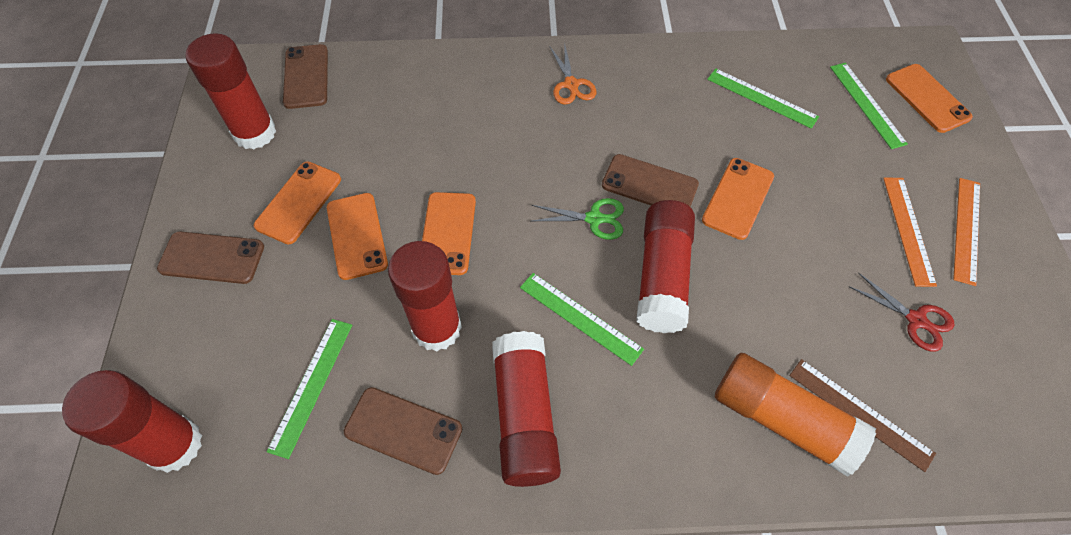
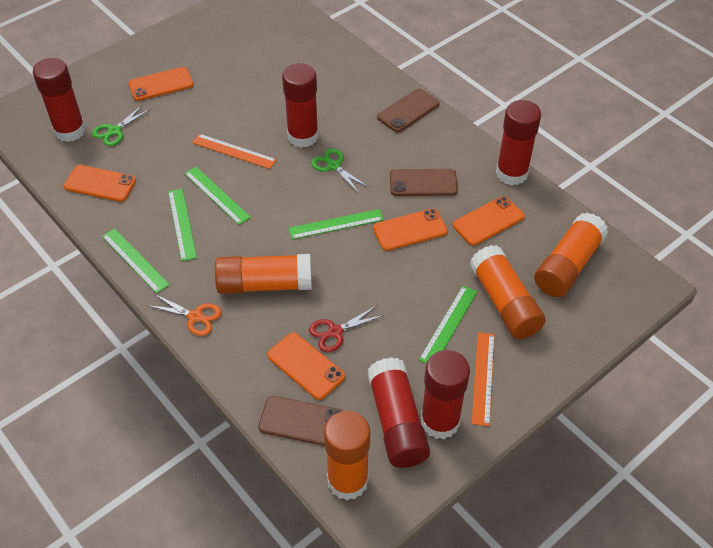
brown phone: [157,232,264,284] [283,44,328,109] [344,387,462,475] [602,154,699,207] = 4 -> [258,396,343,446] [377,88,440,133] [390,169,458,196] = 3
brown ruler: [789,359,936,472] = 1 -> none = 0
green ruler: [267,319,352,459] [520,273,644,366] [707,68,819,129] [830,63,908,149] = 4 -> [102,228,170,293] [168,189,197,261] [184,167,251,225] [288,209,384,239] [419,286,477,364] = 5
green scissors: [531,198,624,240] = 1 -> [92,104,151,146] [311,148,368,193] = 2
orange glue stick: [715,353,876,477] = 1 -> [215,254,312,294] [324,411,370,500] [470,245,546,339] [534,212,608,297] = 4

